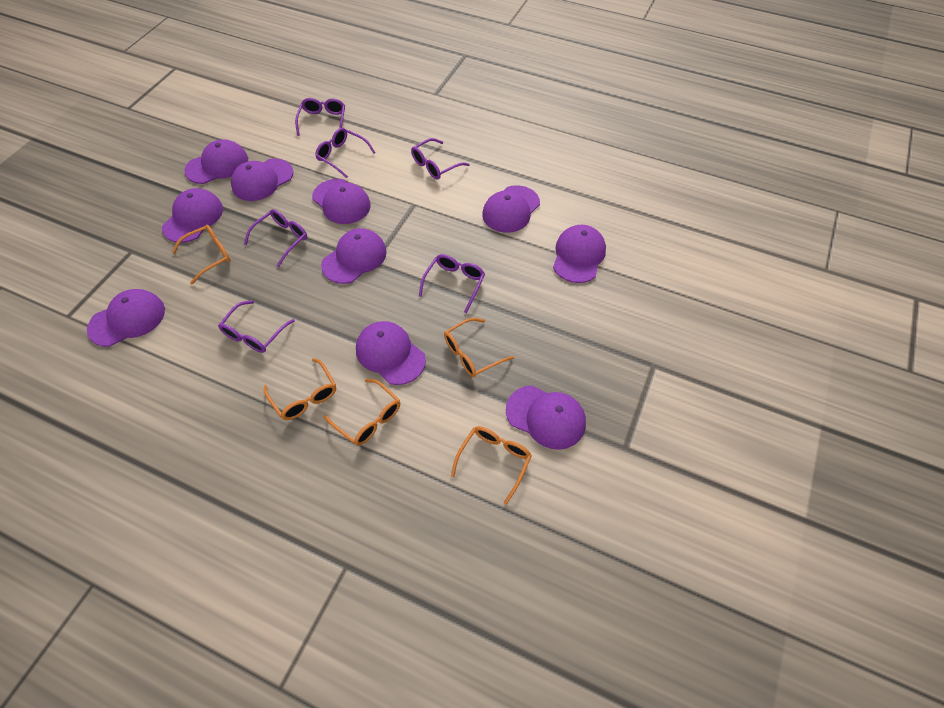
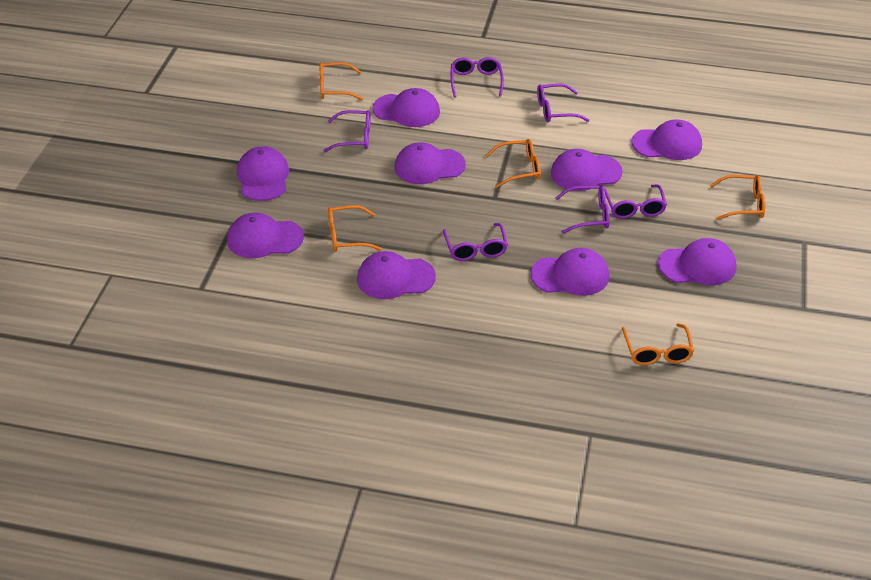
purple cap: [87,289,165,347] [162,188,223,243] [184,139,248,184] [231,159,293,201] [312,179,371,224] [321,228,387,284] [356,321,426,385] [482,185,540,233] [506,385,586,450] [553,225,606,283] = 10 -> [227,212,304,258] [237,146,289,201] [357,251,436,299] [372,88,440,127] [394,142,466,184] [531,248,609,296] [551,149,623,191] [632,119,702,160] [658,238,736,285] = 9

